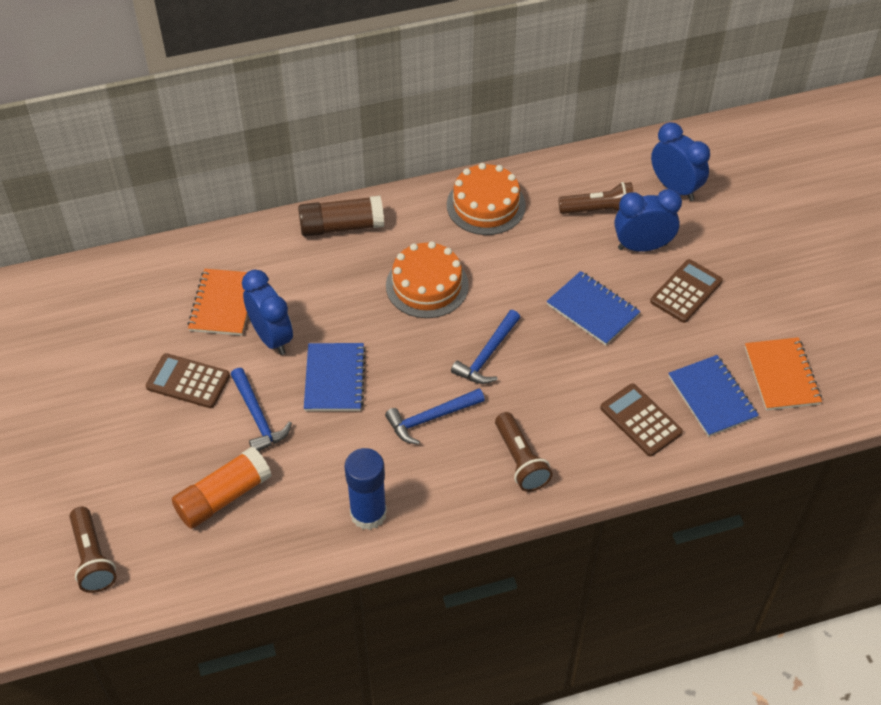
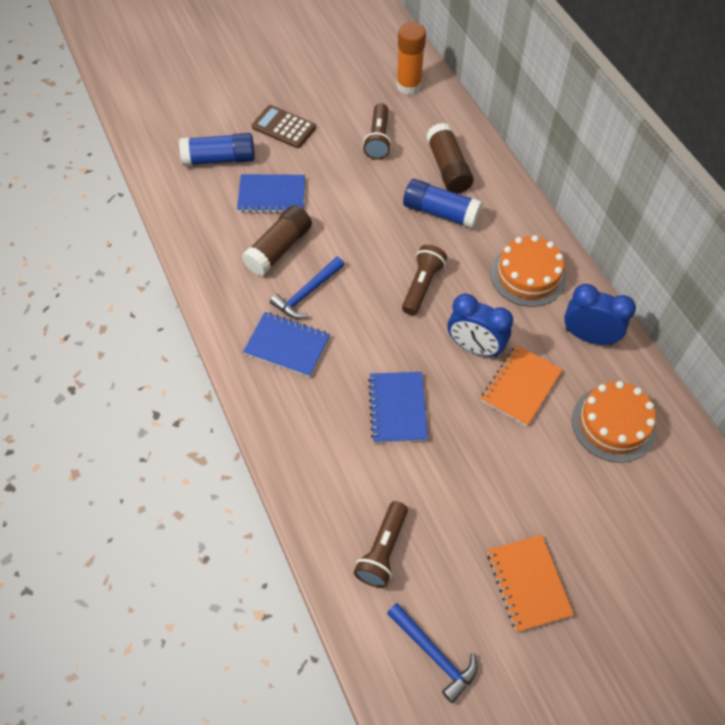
blue clock: [242,270,293,355] [614,189,682,252] [651,122,710,201] = 3 -> [448,293,513,357] [564,284,636,345] = 2
blue glue stick: [345,448,387,530] = 1 -> [179,133,255,166] [403,179,482,229] = 2
blue hammer: [231,368,292,451] [385,388,485,445] [451,310,521,384] = 3 -> [270,257,344,318] [387,603,477,703] = 2
brown calculator: [146,353,230,408] [601,384,683,456] [650,259,723,323] = 3 -> [252,105,316,148] = 1
brown glue stick: [298,196,384,237] = 1 -> [242,205,312,276] [426,123,473,194] = 2

